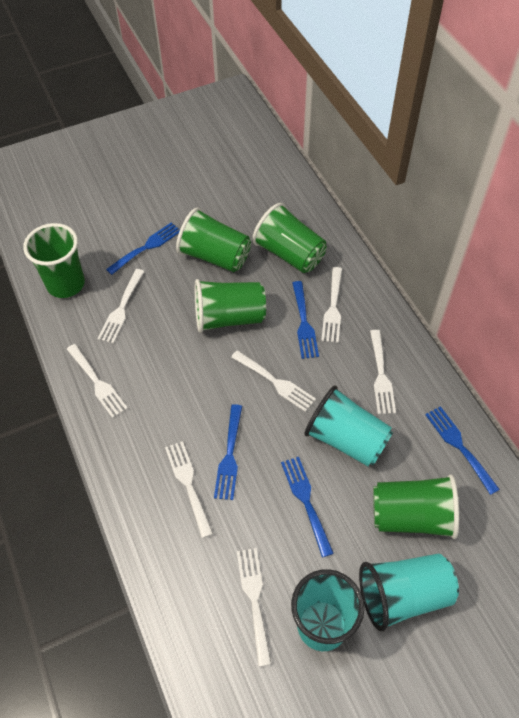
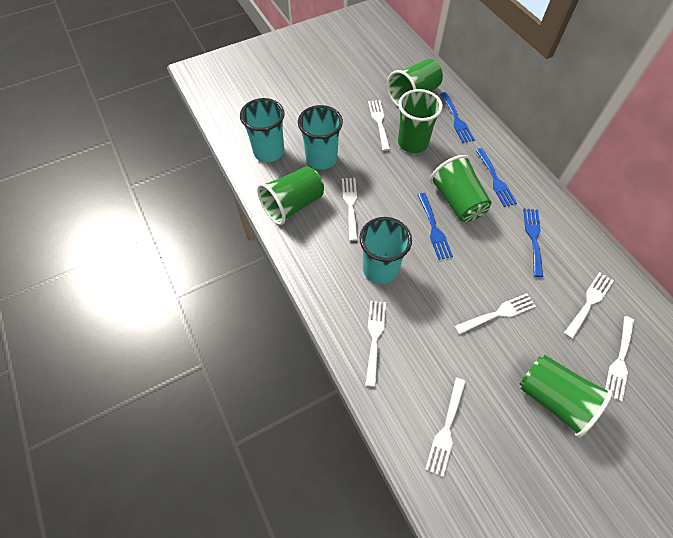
blue fork: [106,222,180,275] [214,404,242,500] [281,457,334,557] [292,281,319,359] [425,406,500,495] = 5 -> [418,193,453,260] [440,92,475,143] [475,148,517,207] [523,208,543,277] = 4

